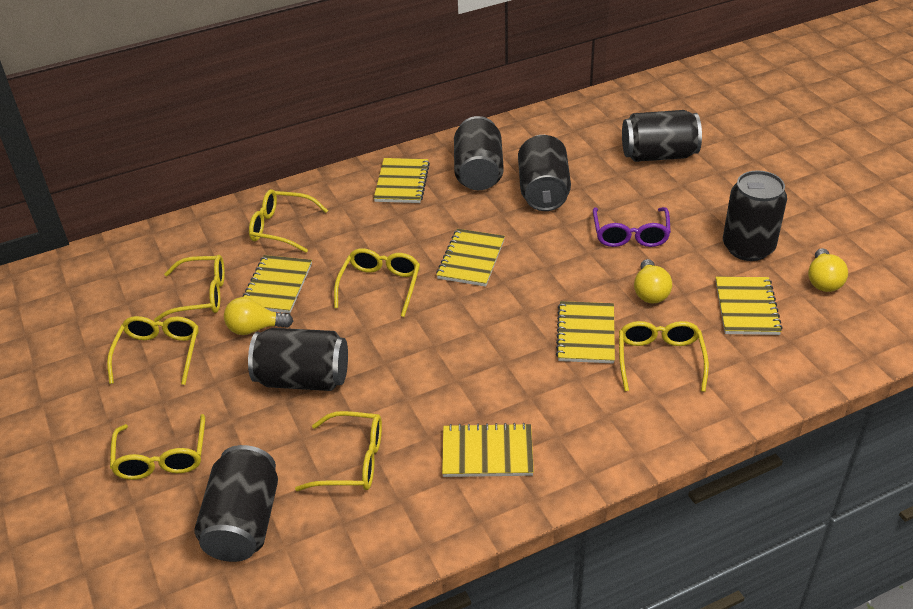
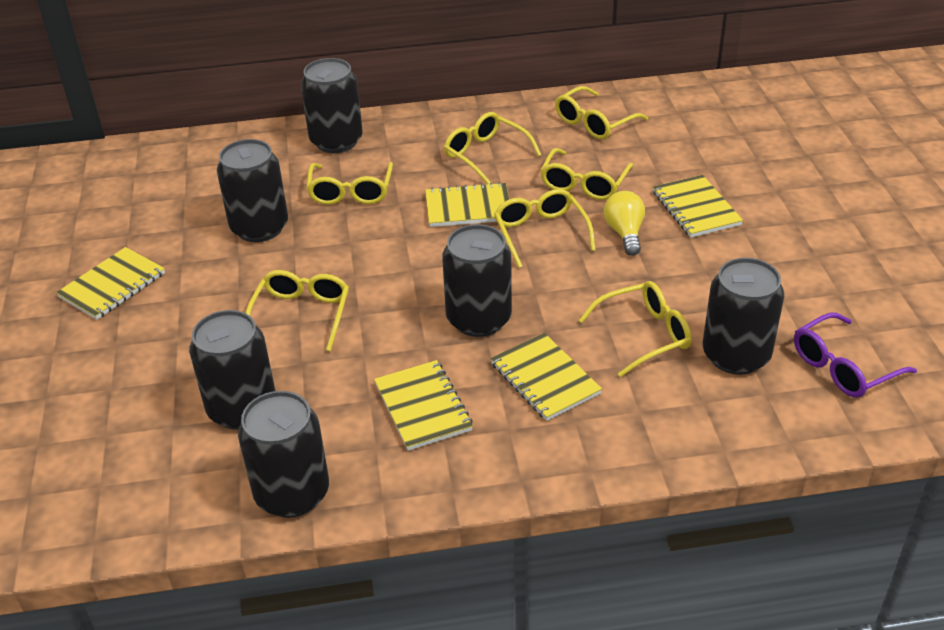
yellow light bulb: [224,297,293,335] [634,259,672,303] [808,248,848,292] = 3 -> [604,191,645,256] = 1
yellow notebook: [243,255,312,313] [374,158,430,203] [436,229,505,287] [442,423,534,477] [556,301,615,363] [716,277,783,335] = 6 -> [56,247,165,320] [374,360,473,451] [425,182,509,227] [491,333,602,421] [653,175,743,238] = 5

